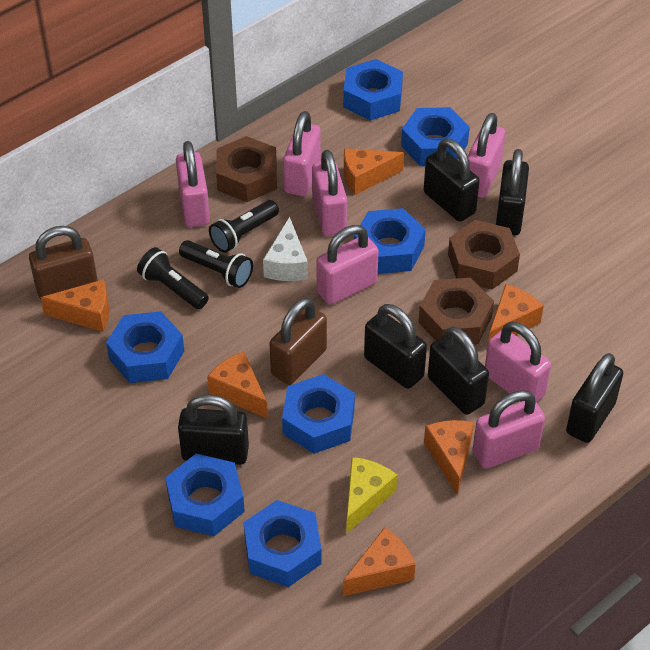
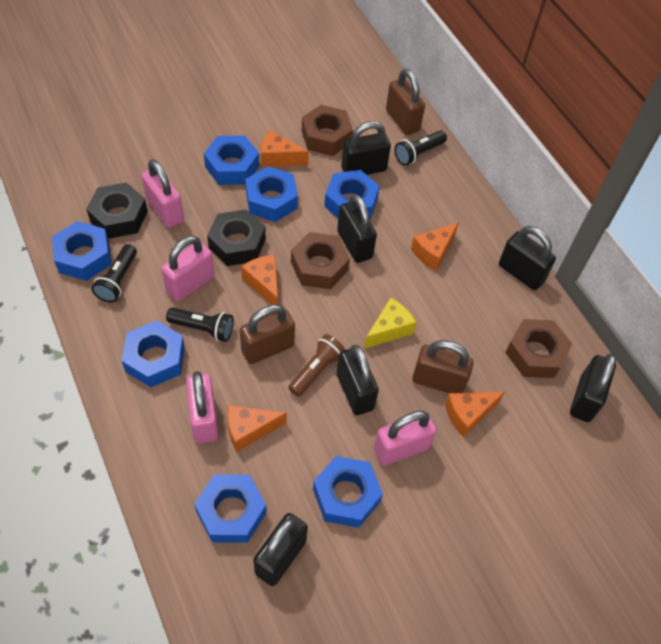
black nut: none = 0 -> [86,182,148,239] [207,209,266,266] = 2
brown flashlight: none = 0 -> [288,334,345,397] = 1
brown padlock: [29,226,98,300] [270,298,327,385] = 2 -> [240,305,295,364] [386,69,425,135] [412,340,474,393] = 3
orange cheese: [41,279,109,332] [207,351,268,419] [343,527,416,596] [344,148,404,195] [424,420,474,495] [488,284,544,342] = 6 -> [227,405,287,452] [241,255,278,305] [261,130,309,167] [411,222,459,271] [445,392,505,437] = 5
pink padlock: [176,141,210,227] [283,111,321,196] [312,150,347,236] [317,225,379,305] [468,113,505,198] [473,390,545,469] [485,321,551,403] = 7 -> [141,159,184,228] [161,236,214,301] [186,371,219,443] [374,411,436,466] = 4
white cheese: [263,217,308,281] = 1 -> none = 0

